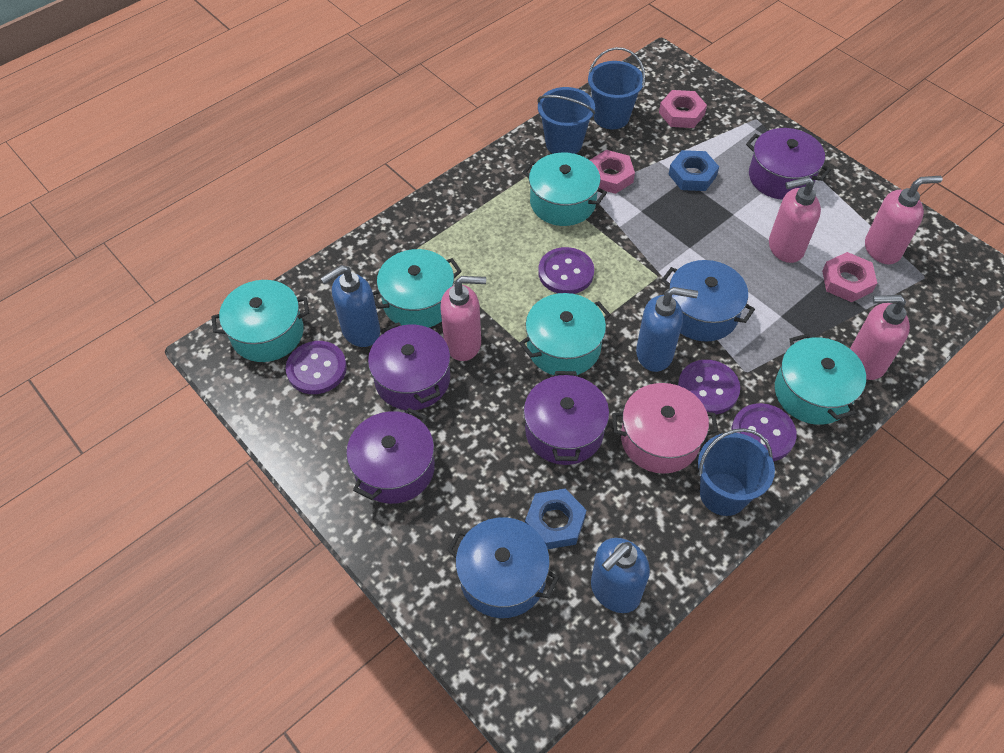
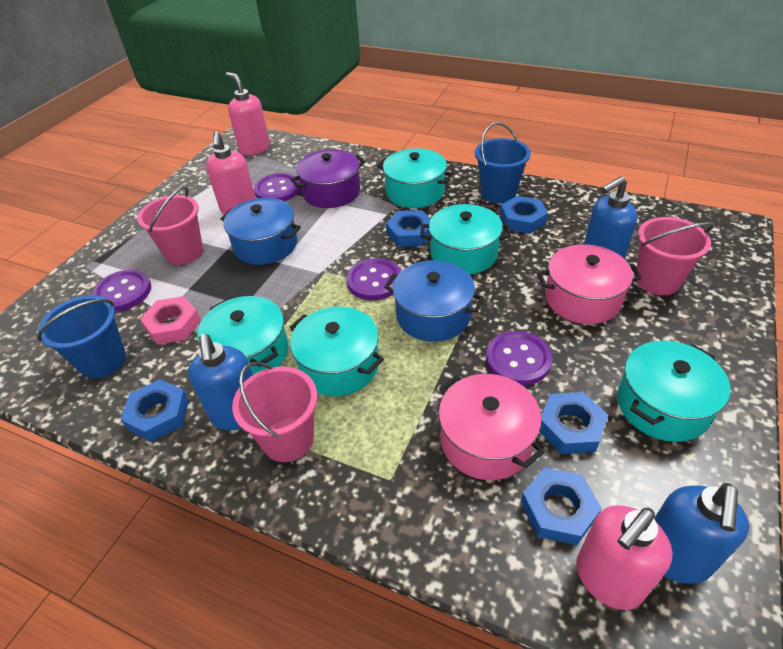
blue bucket: [537,87,595,154] [588,47,645,129] [698,428,775,516] = 3 -> [37,295,126,379] [475,122,531,203] = 2
blue nut: [525,489,586,549] [668,150,719,191] = 2 -> [121,379,189,442] [386,210,430,247] [500,196,548,234] [521,468,602,545] [540,392,608,454] = 5
pink bucket: none = 0 -> [137,186,203,265] [232,362,317,462] [636,217,713,295] = 3
pink nut: [590,150,635,194] [659,90,707,128] [822,252,877,302] = 3 -> [140,296,201,345] = 1
pink pot: [612,383,718,474] = 1 -> [439,374,545,480] [537,244,641,324] = 2
pink soap dispenser: [440,276,486,361] [769,176,821,263] [850,295,910,380] [865,176,943,265] = 4 -> [206,131,256,214] [226,72,270,156] [576,505,673,610] = 3
purple pot: [346,408,435,504] [368,322,450,410] [524,371,609,465] [746,128,831,200] = 4 -> [290,149,365,208] = 1

